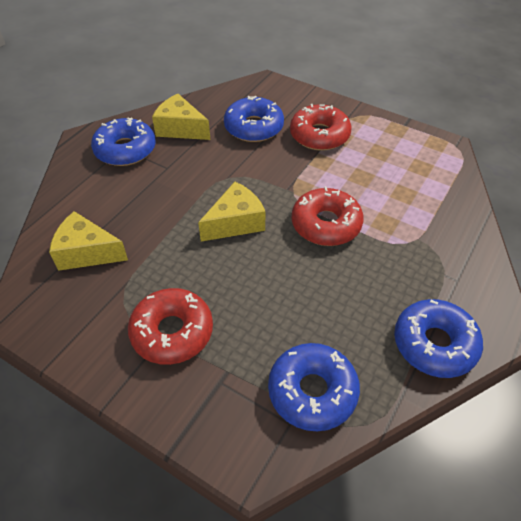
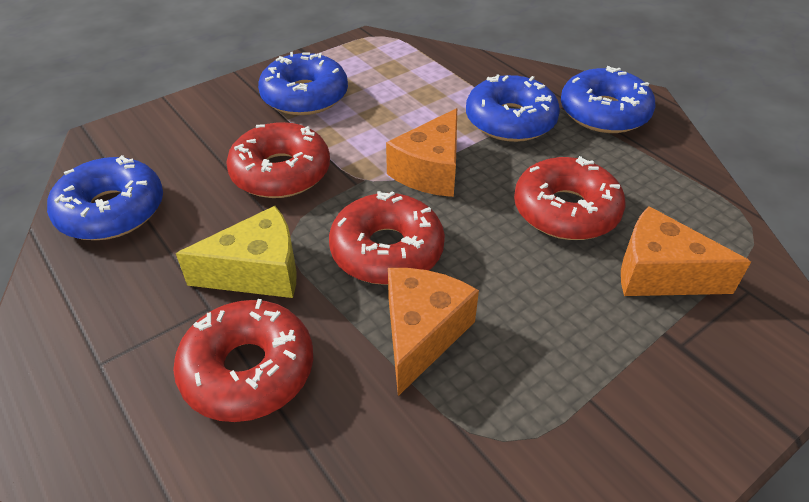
orange cheese: none = 0 -> [386,108,457,197] [388,268,479,396] [621,206,751,296] = 3
red donut: [128,288,213,365] [290,104,352,151] [292,186,364,246] = 3 -> [173,299,313,422] [226,122,330,198] [329,191,445,285] [514,156,625,240] = 4
yellow cheese: [49,211,128,271] [152,94,210,140] [198,182,265,241] = 3 -> [176,206,297,298] = 1

